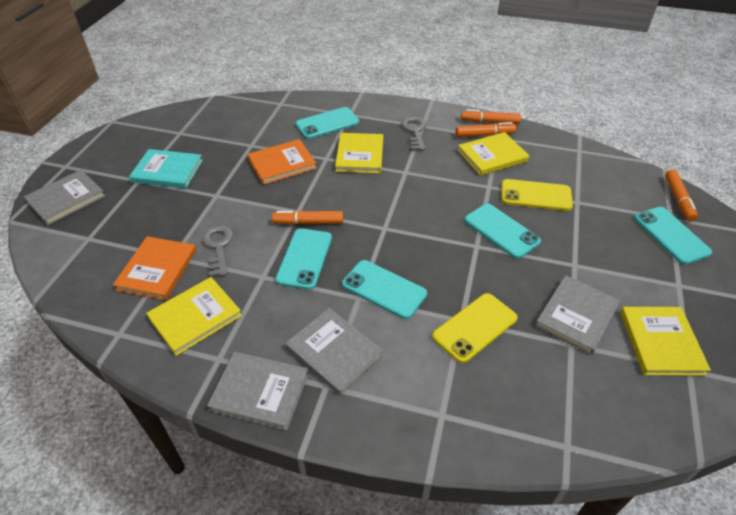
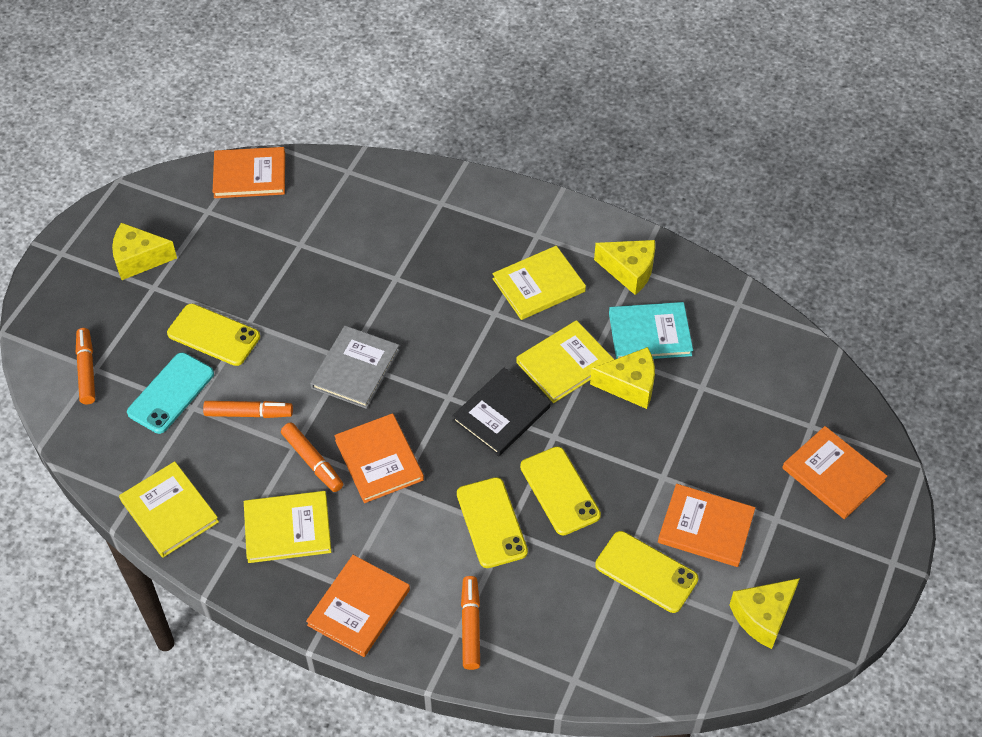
black book: none = 0 -> [452,368,551,457] = 1
grey book: [24,170,106,225] [207,352,309,431] [285,308,383,395] [535,275,620,355] = 4 -> [310,326,400,409] = 1
grey key: [202,225,233,277] [401,116,426,150] = 2 -> none = 0
orange book: [113,236,197,300] [248,139,317,185] = 2 -> [213,147,285,198] [306,555,410,657] [334,413,424,503] [658,484,755,567] [782,426,887,519] = 5
turquoise phone: [275,228,332,290] [296,107,359,139] [342,260,427,319] [464,204,541,259] [634,207,712,265] = 5 -> [127,353,214,434] = 1
yellow cheese: none = 0 -> [112,223,177,280] [590,347,655,409] [594,240,655,295] [730,578,800,649] = 4
yellow phone: [432,293,518,363] [501,179,573,211] = 2 -> [167,304,260,366] [457,477,528,568] [520,447,601,535] [595,531,698,613] = 4

